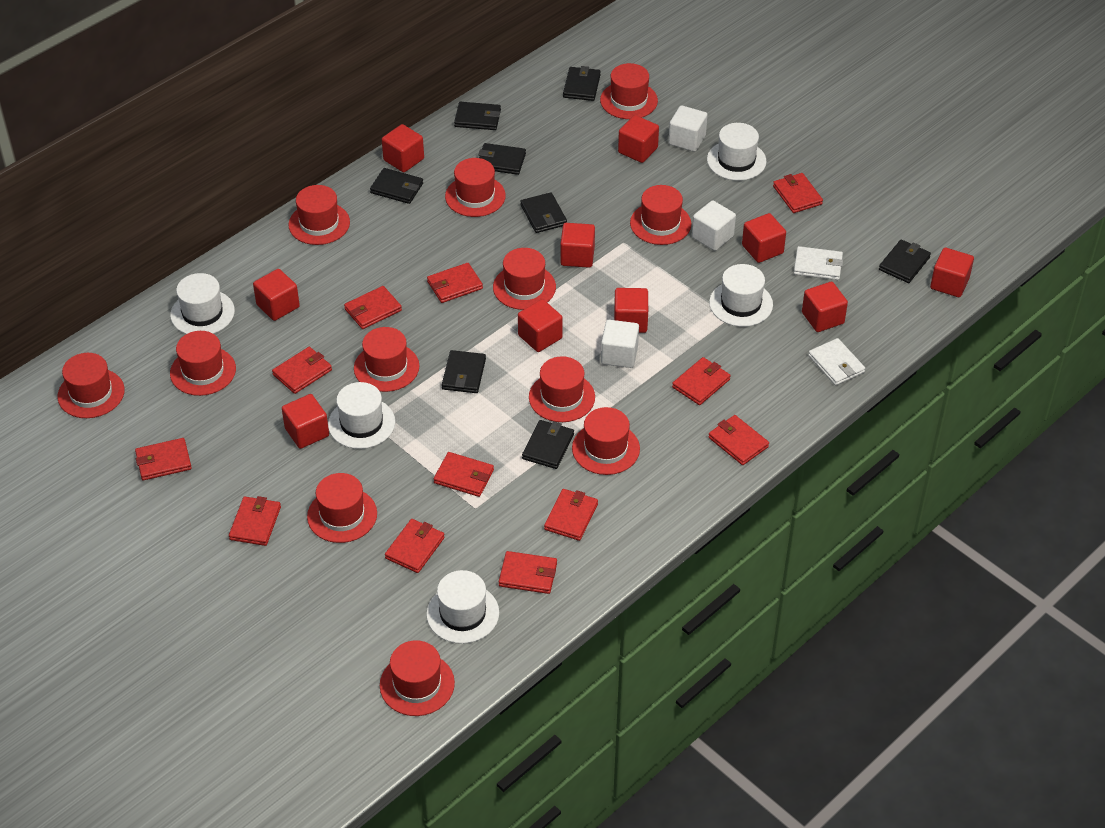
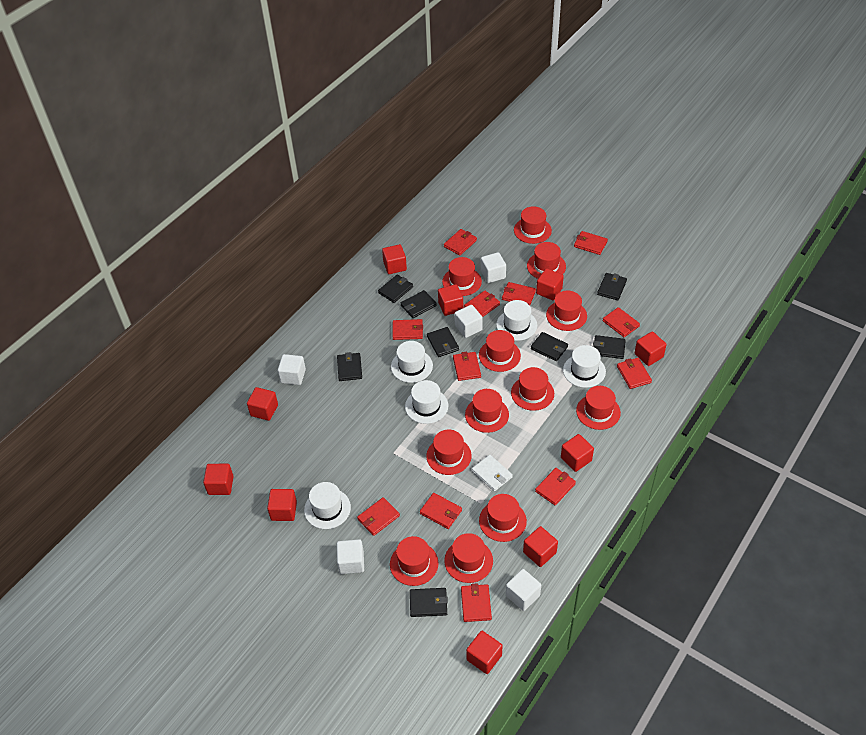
white cube: [601,320,639,368] [668,105,707,152] [692,200,736,251] = 3 -> [278,354,306,385] [337,539,364,574] [455,305,483,338] [481,252,506,283] [506,569,541,611] = 5
white wallet: [794,246,843,280] [808,338,865,385] = 2 -> [472,455,513,491] = 1

